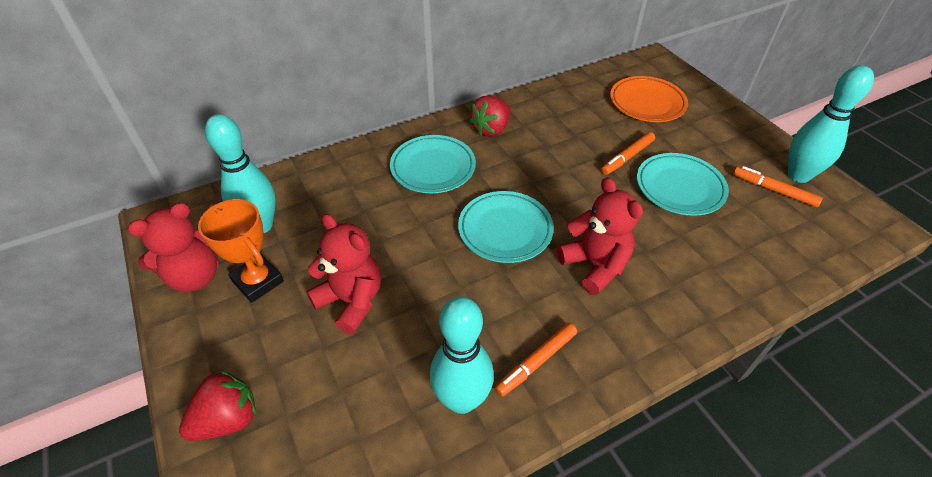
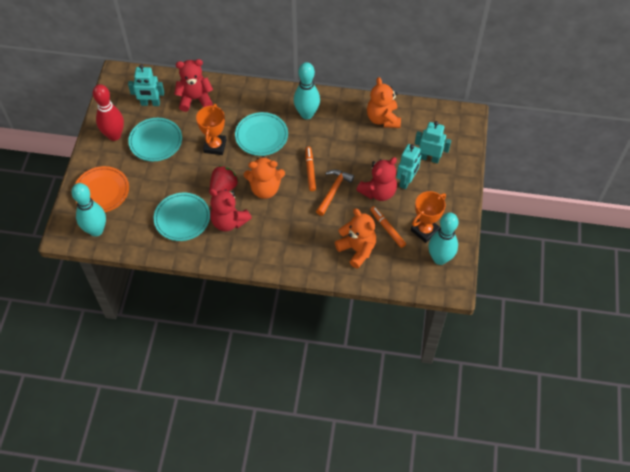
orange hammer: none = 0 -> [316,170,354,216] = 1
orange marker: [495,323,577,397] [601,132,655,175] [733,166,823,207] = 3 -> [305,147,316,191] [370,206,406,248] = 2
orange teddy bear: none = 0 -> [244,156,285,199] [335,208,376,268] [367,77,401,128] = 3
orange trophy: [198,199,284,303] = 1 -> [196,104,226,155] [411,191,446,243] = 2
red bowling pin: none = 0 -> [93,84,124,141] = 1
red strawberry: [179,370,256,441] [469,96,510,137] = 2 -> [210,165,239,192] = 1
turquoise robot: none = 0 -> [128,64,164,106] [397,144,421,189] [415,121,451,163] = 3

